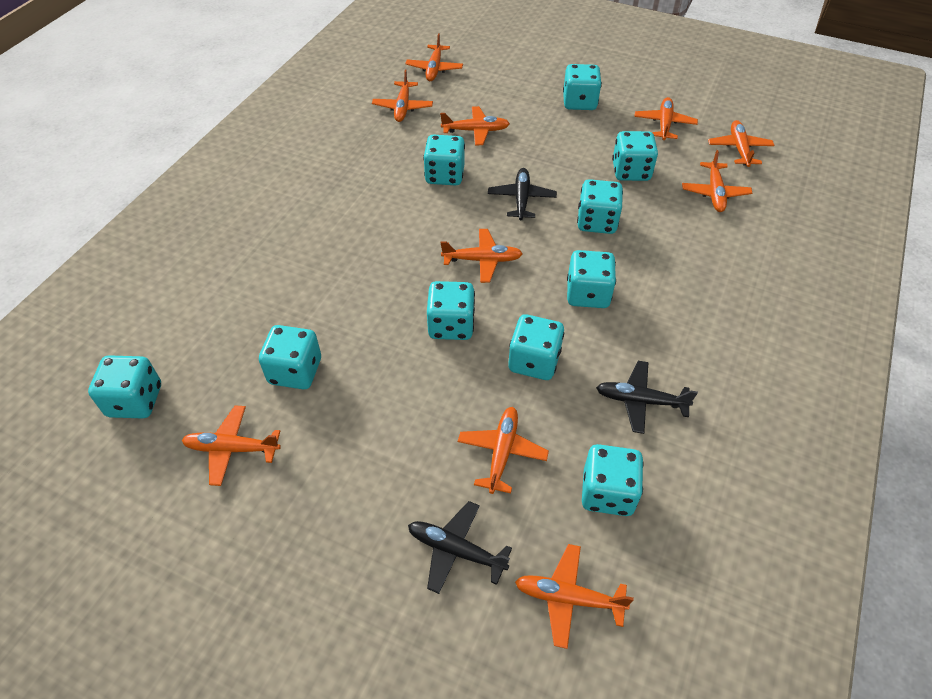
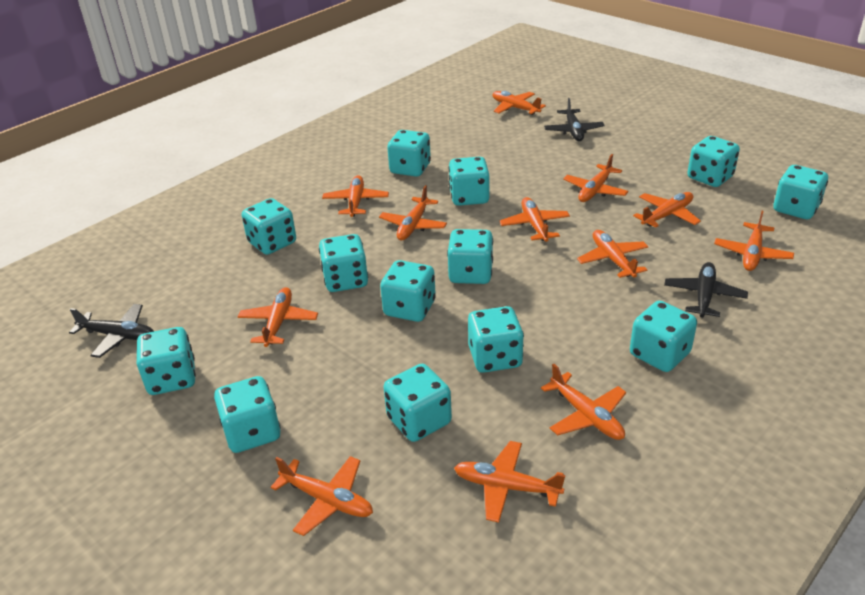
orange plane: [182,405,281,486] [372,69,433,122] [405,33,463,81] [440,106,510,146] [441,229,523,283] [458,407,549,494] [515,544,634,649] [634,97,698,140] [682,150,752,212] [708,120,775,167] = 10 -> [238,287,318,347] [270,456,373,536] [322,175,389,217] [379,185,447,240] [454,441,565,523] [493,91,546,115] [500,197,570,242] [541,363,626,440] [563,154,628,202] [577,230,649,278] [633,192,701,228] [714,211,794,271] = 12
turquoise dice: [88,355,161,419] [259,325,321,389] [423,135,465,186] [427,281,475,340] [508,314,564,380] [563,64,602,110] [567,250,616,308] [577,179,623,234] [582,444,644,516] [612,131,658,181] = 10 -> [137,327,196,395] [214,376,280,453] [242,198,296,255] [319,234,368,292] [380,260,436,322] [383,364,452,442] [387,130,431,177] [447,229,493,284] [449,157,490,206] [468,306,524,373] [630,301,697,372] [687,136,740,187] [773,165,828,219] = 13

